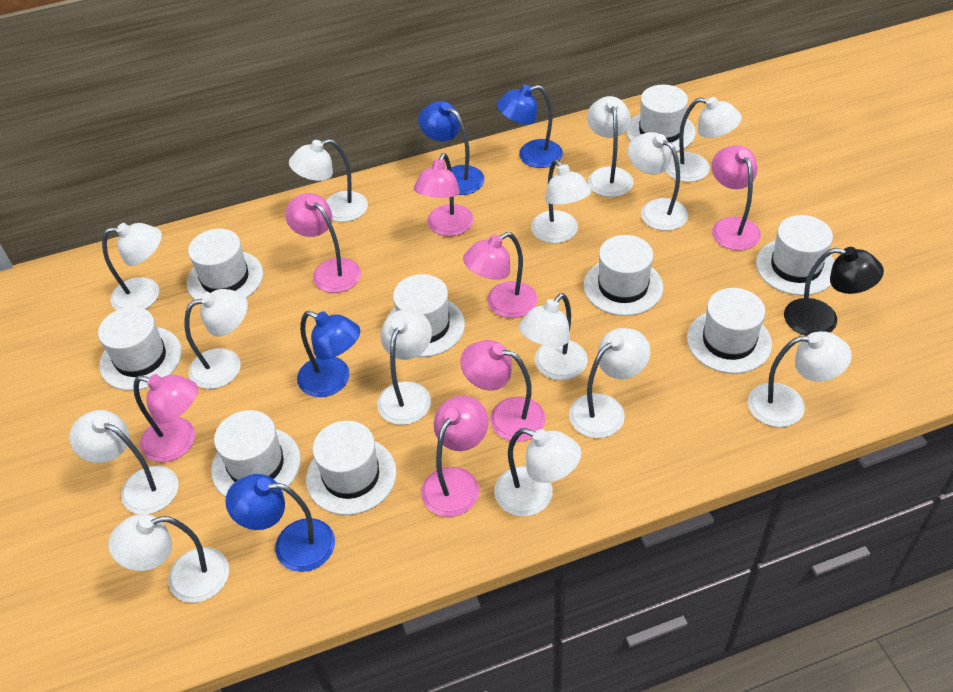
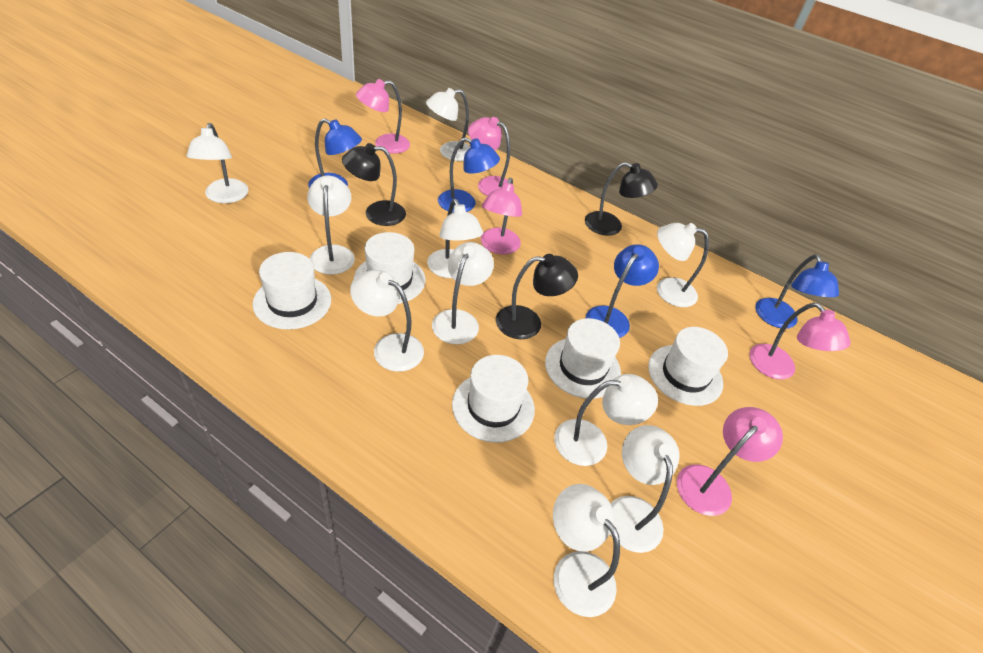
black lamp: [784,247,884,336] = 1 -> [342,143,406,226] [496,254,578,339] [585,162,658,236] = 3
pink lamp: [133,374,198,462] [285,193,361,293] [414,153,474,236] [421,396,489,517] [460,340,546,442] [463,232,537,318] [712,145,761,251] = 7 -> [356,79,410,154] [468,117,514,196] [481,178,522,254] [677,407,783,516] [749,303,851,379] = 5
white hat: [98,307,182,391] [187,229,263,300] [211,410,301,497] [306,421,397,515] [387,274,465,357] [584,235,663,316] [626,85,696,153] [687,288,772,374] [756,215,834,295] = 9 -> [252,252,331,330] [354,232,425,304] [452,355,535,443] [545,318,621,399] [648,327,728,406] = 5
white lamp: [69,410,178,514] [102,223,162,310] [108,514,229,603] [184,289,248,389] [289,139,368,222] [377,309,432,425] [494,428,581,517] [519,293,588,380] [531,159,591,243] [569,328,650,438] [587,96,633,197] [628,132,688,231] [665,97,742,182] [748,331,852,427] = 14 -> [186,123,248,203] [307,176,355,275] [350,270,424,372] [426,88,470,161] [427,199,483,278] [432,242,494,344] [553,484,620,617] [554,374,658,466] [610,425,679,553] [657,223,709,307] = 10

